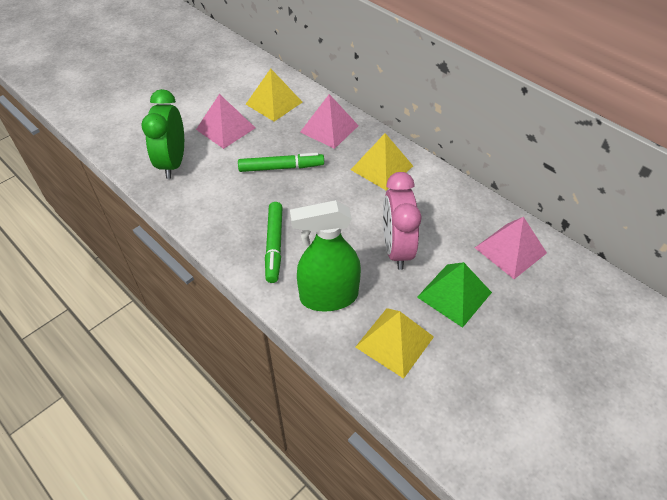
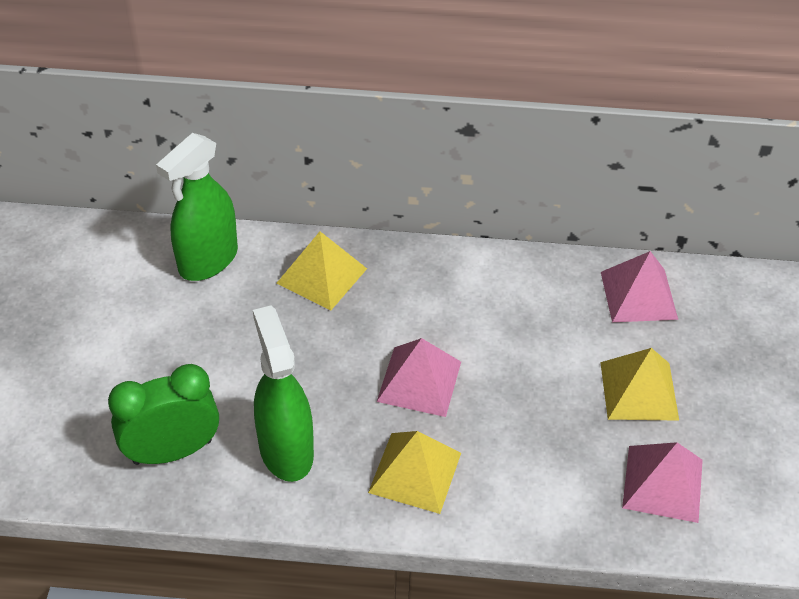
green marker: [238,153,324,172] [265,202,282,283] = 2 -> none = 0
green pyramid: [417,262,492,328] = 1 -> none = 0
green spray bottle: [290,200,361,312] = 1 -> [156,133,238,281] [253,306,314,482] = 2
pink clock: [383,172,421,270] = 1 -> none = 0

